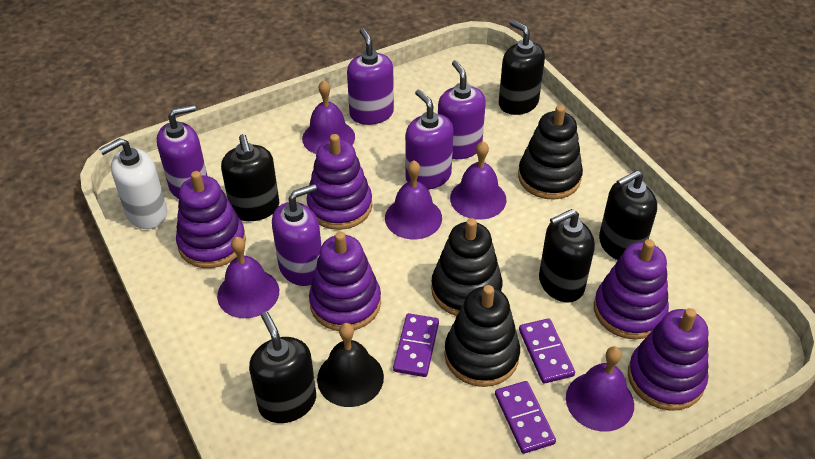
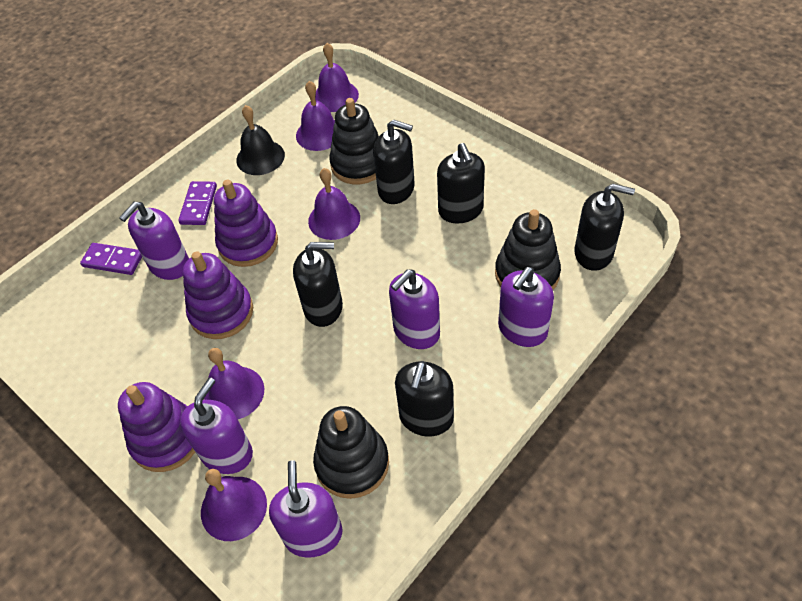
purple domino: [393,313,439,377] [495,381,556,454] [519,318,575,384] = 3 -> [80,243,142,275] [178,181,217,225] = 2
purple stacking toy: [176,171,246,268] [307,134,372,230] [309,232,381,331] [594,239,669,340] [628,308,709,411] = 5 -> [118,382,195,472] [183,251,253,339] [214,180,278,267] = 3
white soap dispenser: [99,138,167,229] = 1 -> none = 0

